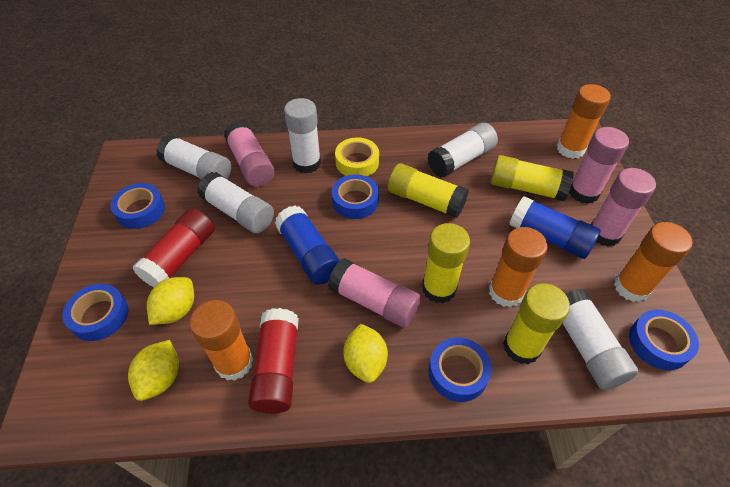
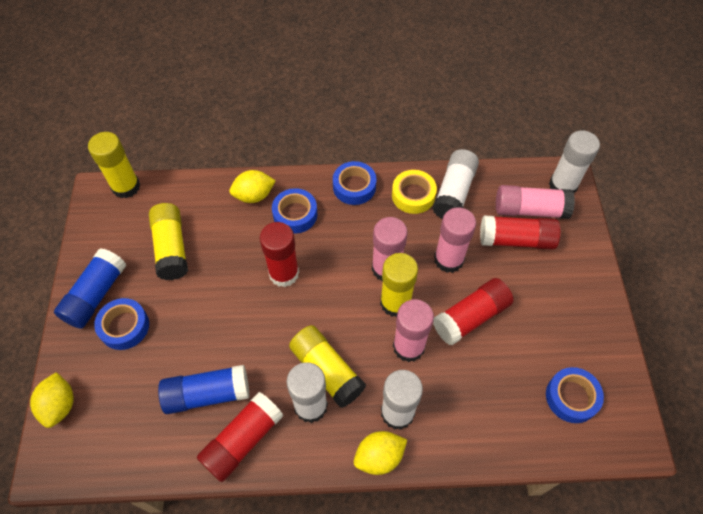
blue tape: [63,284,128,341] [110,183,165,229] [332,174,379,219] [429,338,492,402] [629,310,699,370] = 5 -> [94,298,149,350] [272,188,317,234] [333,161,376,205] [546,367,604,423] = 4
orange glue stick: [190,300,253,381] [489,227,548,307] [557,84,611,159] [614,222,693,302] = 4 -> none = 0
red glue stick: [133,208,214,287] [248,308,299,414] = 2 -> [197,392,284,482] [260,222,299,287] [433,278,514,345] [480,215,561,249] = 4
white glue stick: [156,135,231,180] [197,172,274,233] [284,98,321,174] [428,123,498,177] [563,289,638,389] = 5 -> [287,362,328,423] [381,370,423,430] [432,149,479,219] [549,130,600,193] = 4

